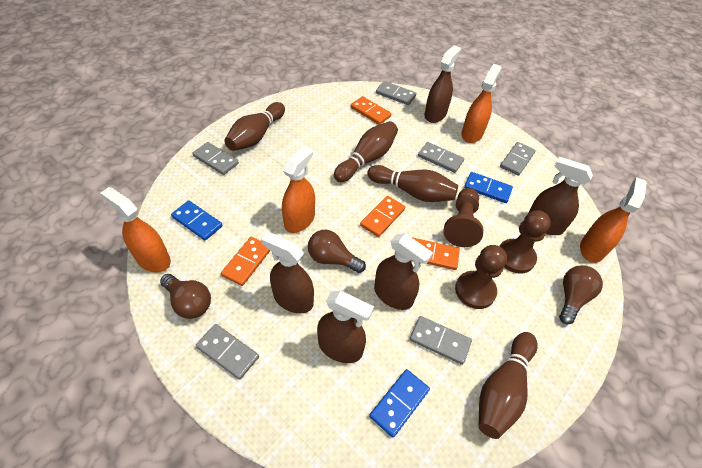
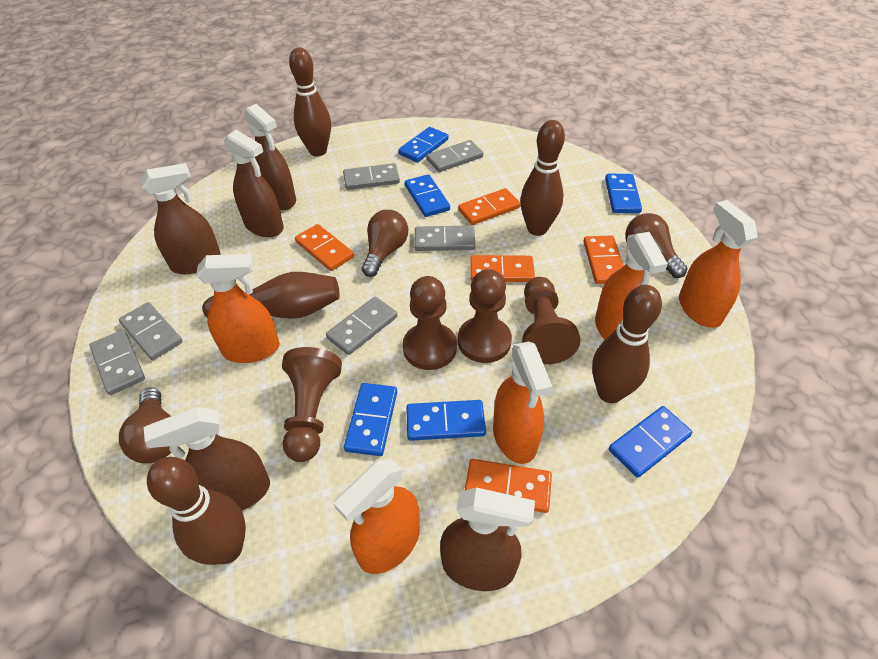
blue domino: [171,200,223,241] [369,369,430,437] [464,172,513,203] = 3 -> [344,383,397,456] [398,127,449,162] [405,174,450,217] [406,400,486,441] [605,174,642,213] [609,406,692,478] = 6
brown bowling pin: [224,102,285,151] [334,121,398,182] [367,165,458,202] [478,332,538,439] = 4 -> [147,457,246,565] [202,272,340,319] [289,47,331,156] [520,120,565,236] [592,285,662,403] = 5
brown pawn: [443,188,484,247] [455,245,507,309] [500,210,551,274] = 3 -> [282,347,342,462] [403,276,457,370] [458,269,512,363] [522,277,580,364] = 4
orange domino: [221,237,270,286] [351,96,391,125] [360,196,405,237] [413,238,460,270] = 4 -> [295,224,354,271] [458,188,521,225] [465,459,552,513] [470,255,535,282] [583,236,624,284] = 5
orange spray bottle: [100,187,171,273] [282,146,315,233] [461,64,501,143] [580,177,647,263] = 4 -> [196,254,280,363] [334,458,420,574] [493,342,553,464] [595,232,668,340] [679,200,758,328] = 5

